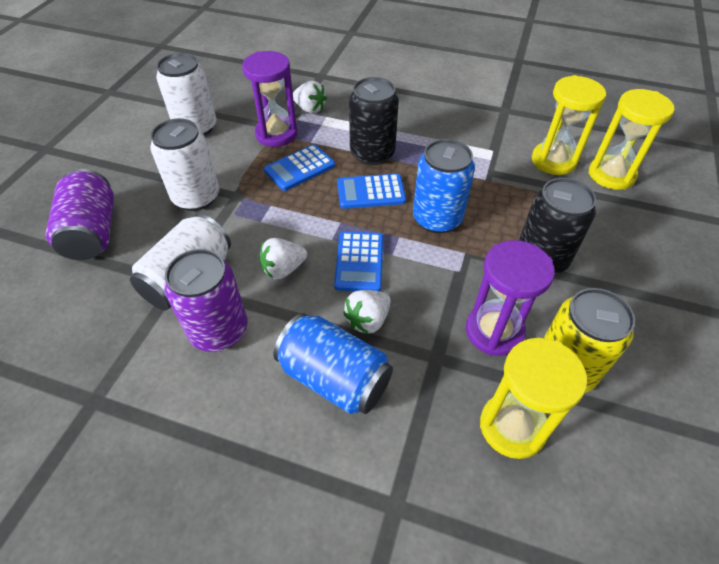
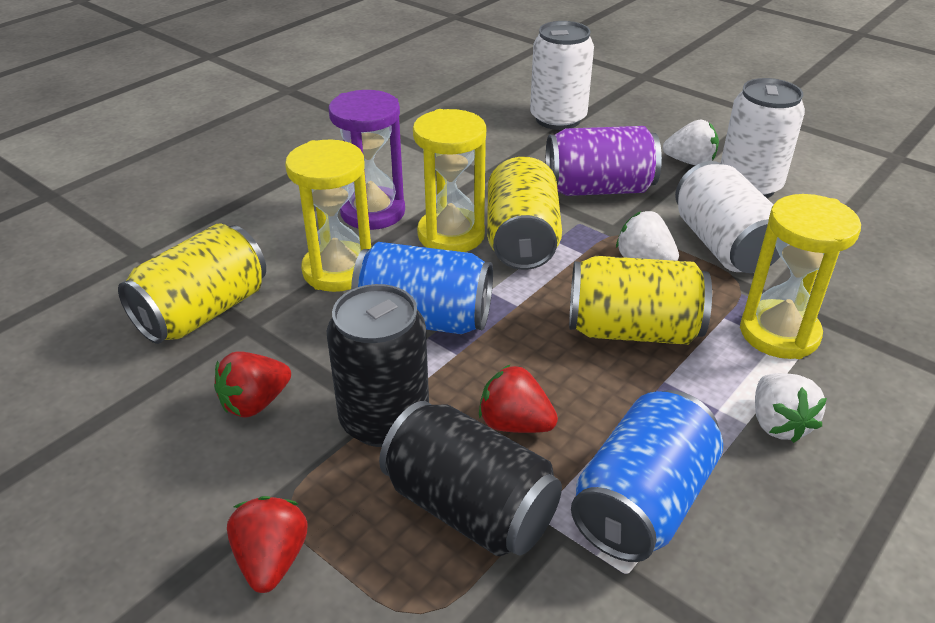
blue calculator: [264,144,335,191] [334,232,383,291] [337,174,406,209] = 3 -> none = 0
purple can: [46,169,114,260] [164,249,248,352] = 2 -> [546,126,662,196] = 1
purple hourglass: [242,51,297,147] [466,240,555,356] = 2 -> [328,90,405,230] = 1
red strawberry: none = 0 -> [214,351,291,418] [227,496,308,593] [479,364,558,433] = 3
yellow can: [544,288,635,393] = 1 -> [118,223,266,344] [487,157,562,270] [569,256,712,345] = 3

